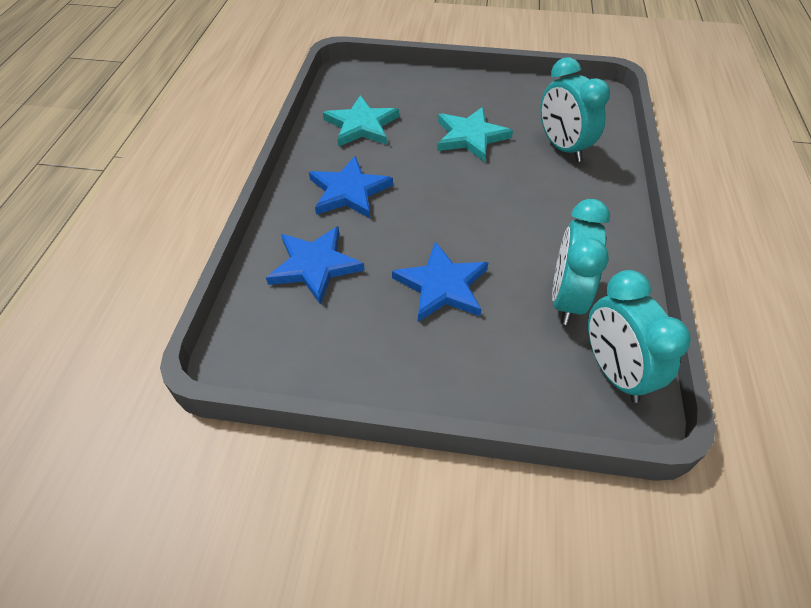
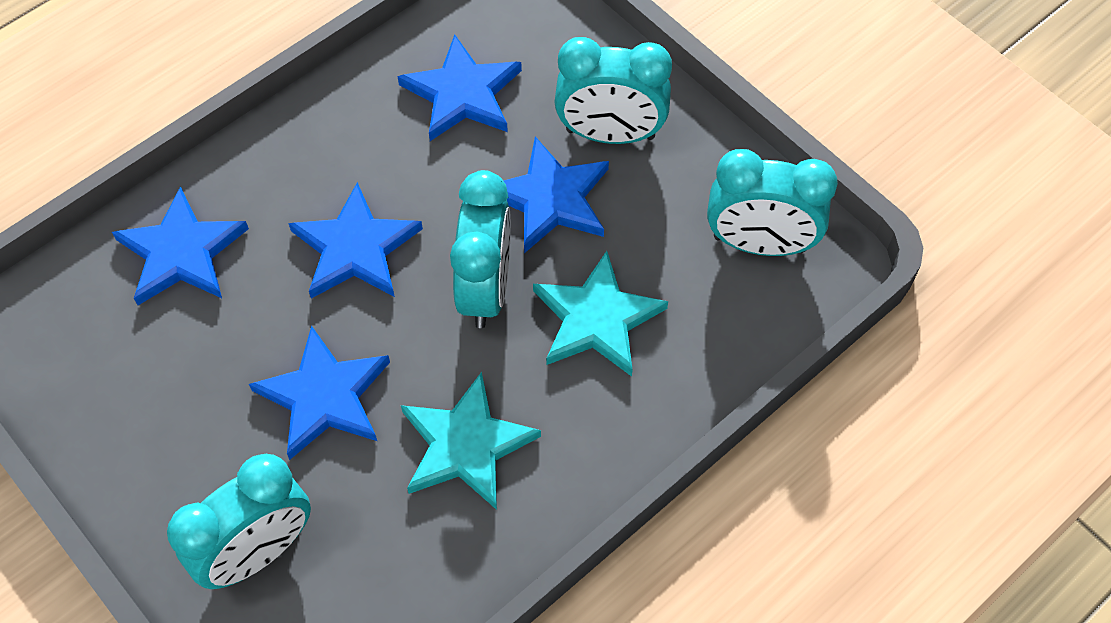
blue star: [266,226,365,305] [309,156,393,218] [392,241,489,322] = 3 -> [112,186,249,305] [249,325,390,460] [288,182,423,298] [398,34,522,141] [504,136,609,253] = 5
turquoise clock: [541,57,610,162] [552,199,610,325] [588,270,691,403] = 3 -> [167,454,311,589] [450,170,511,328] [555,37,672,144] [707,149,838,256] = 4

